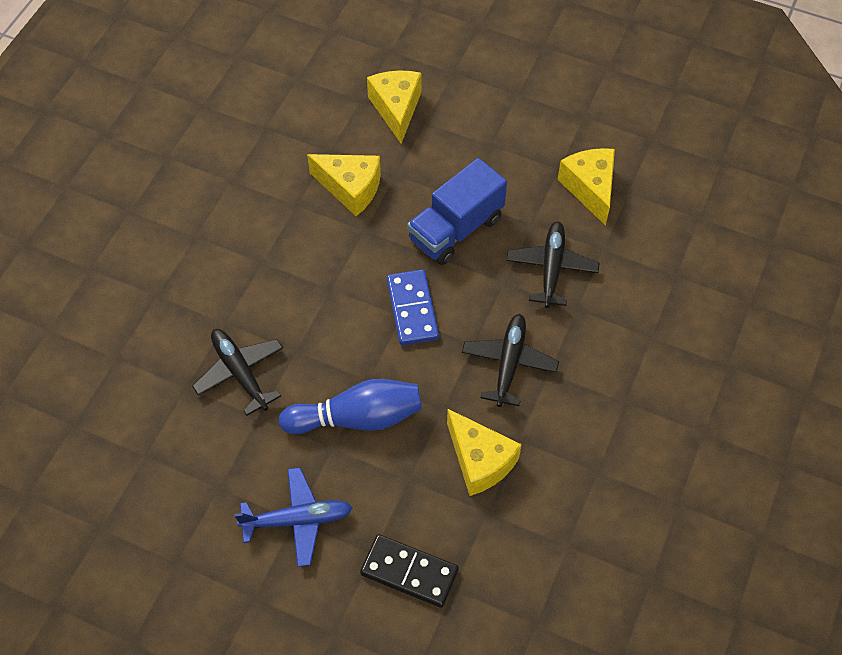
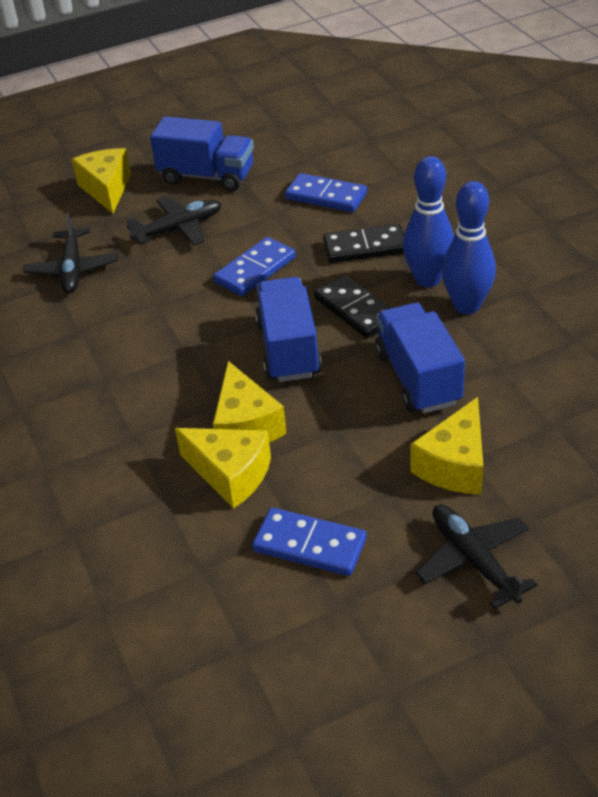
black domino: [360,534,459,608] = 1 -> [314,275,391,338] [323,224,404,263] = 2
blue bowling pin: [279,379,422,434] = 1 -> [403,156,454,287] [442,181,496,314] = 2
blue domino: [387,269,439,345] = 1 -> [213,237,296,296] [252,508,366,576] [285,173,367,212] = 3
blue plane: [235,467,352,567] = 1 -> none = 0
blue truck: [407,158,507,265] = 1 -> [150,116,254,191] [255,277,322,382] [375,303,465,414] = 3

